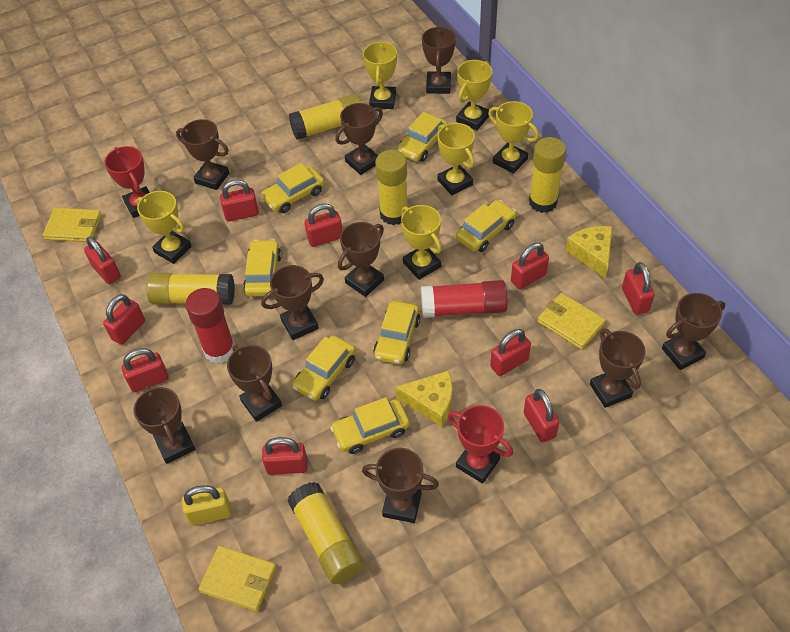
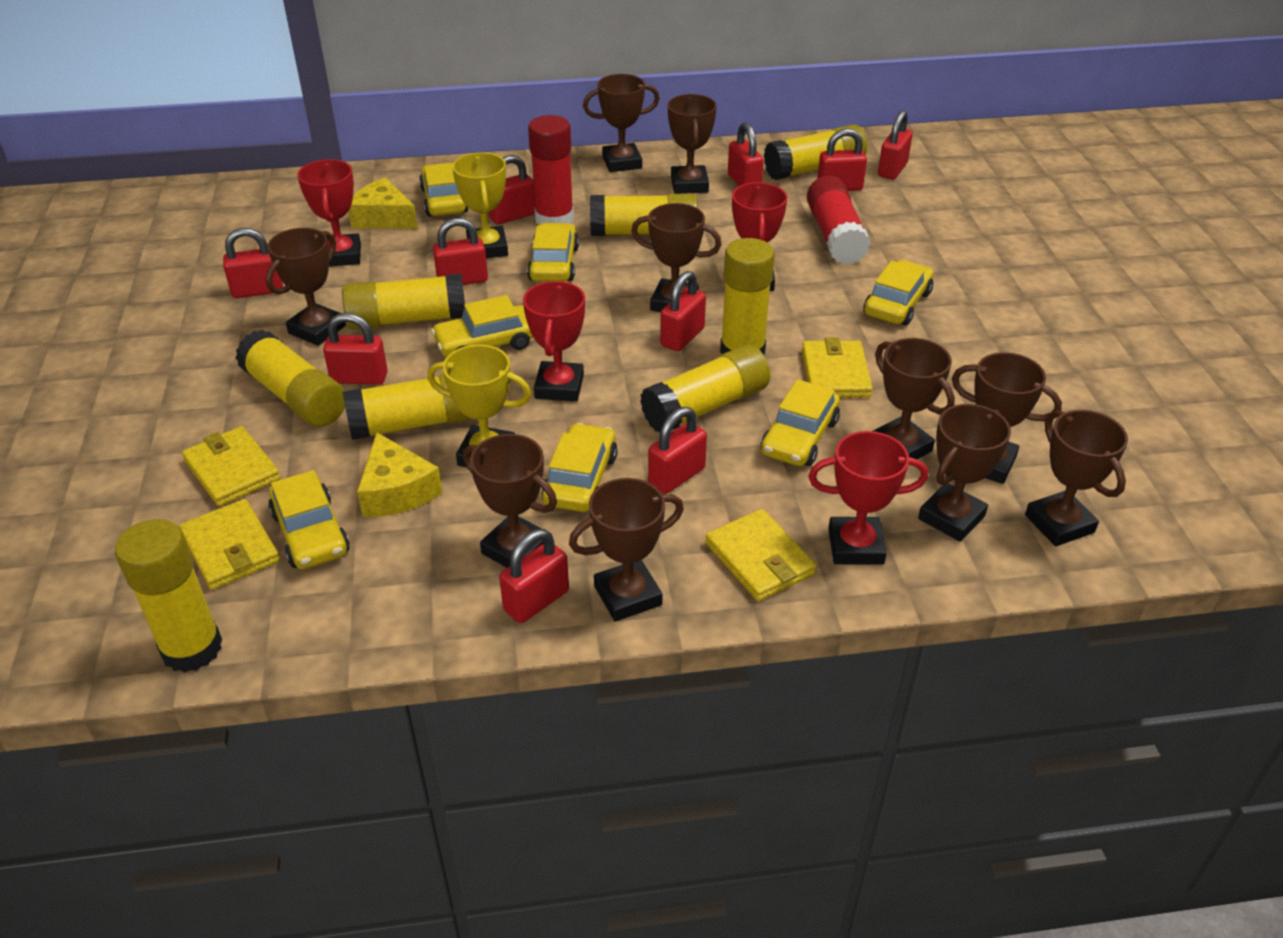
red trophy: [105,146,150,218] [448,405,513,484] = 2 -> [297,159,361,267] [523,281,585,402] [732,182,787,291] [808,431,928,565] = 4
yellow glue stick: [146,273,235,305] [287,482,364,584] [289,94,362,140] [375,150,407,225] [529,137,566,213] = 5 -> [115,519,222,673] [235,330,345,427] [342,274,465,329] [343,374,473,440] [590,194,698,236] [640,344,770,433] [720,238,775,355] [764,124,867,180] = 8
yellow padlock: [182,485,231,525] = 1 -> none = 0
yellow trophy: [136,191,192,264] [363,41,397,109] [401,205,442,280] [437,123,475,195] [456,60,492,130] [488,101,539,174] = 6 -> [427,345,531,467] [452,152,508,258] = 2
yellow wallet: [43,208,102,242] [198,546,276,612] [538,293,606,350] = 3 -> [179,499,280,590] [182,426,280,507] [705,509,817,601] [802,337,873,398] = 4

